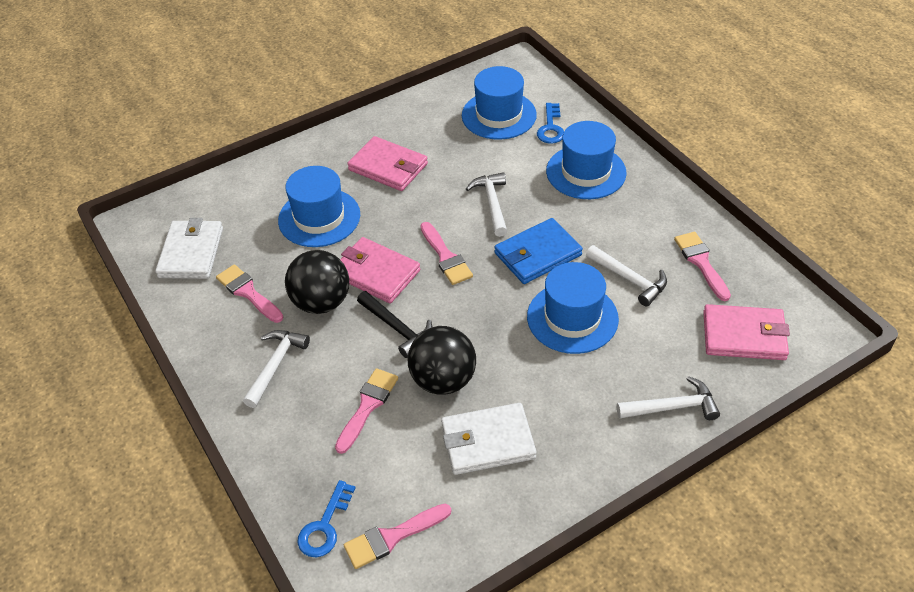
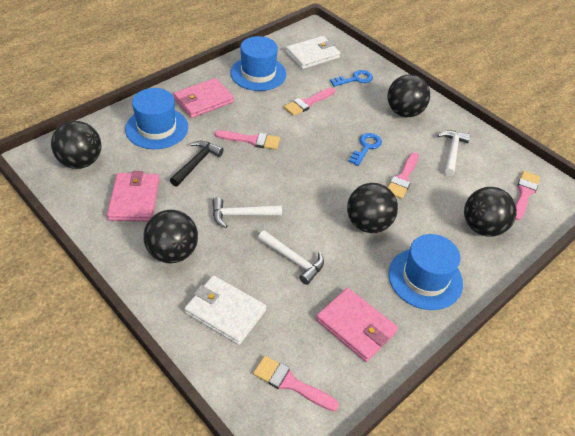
black ball: [285,250,349,314] [407,326,476,395] = 2 -> [51,121,101,169] [143,210,198,263] [347,183,398,233] [387,74,430,117] [464,187,517,236] = 5
blue hat: [278,166,360,247] [462,66,537,140] [527,262,619,354] [546,121,627,199] = 4 -> [125,88,188,149] [230,36,286,91] [388,234,463,310] = 3
blue wallet: [494,218,583,284] = 1 -> none = 0
white hammer: [243,330,310,408] [466,172,507,237] [586,245,667,306] [617,376,720,420] = 4 -> [212,197,282,228] [258,230,324,285] [438,130,470,176] = 3

